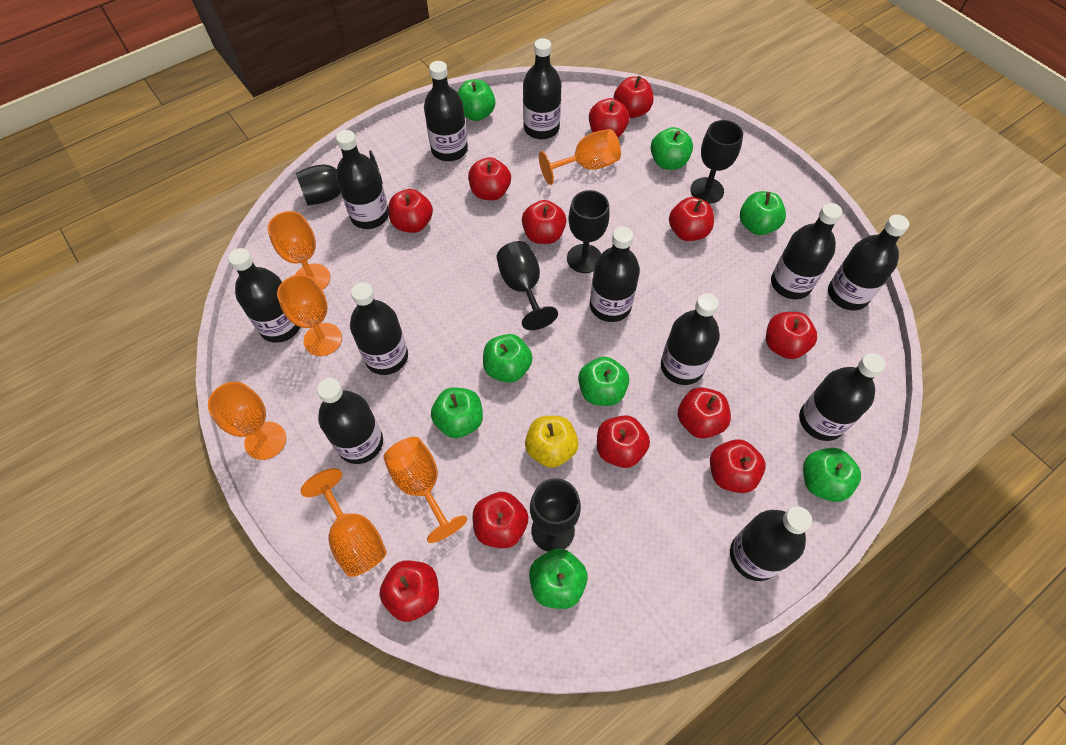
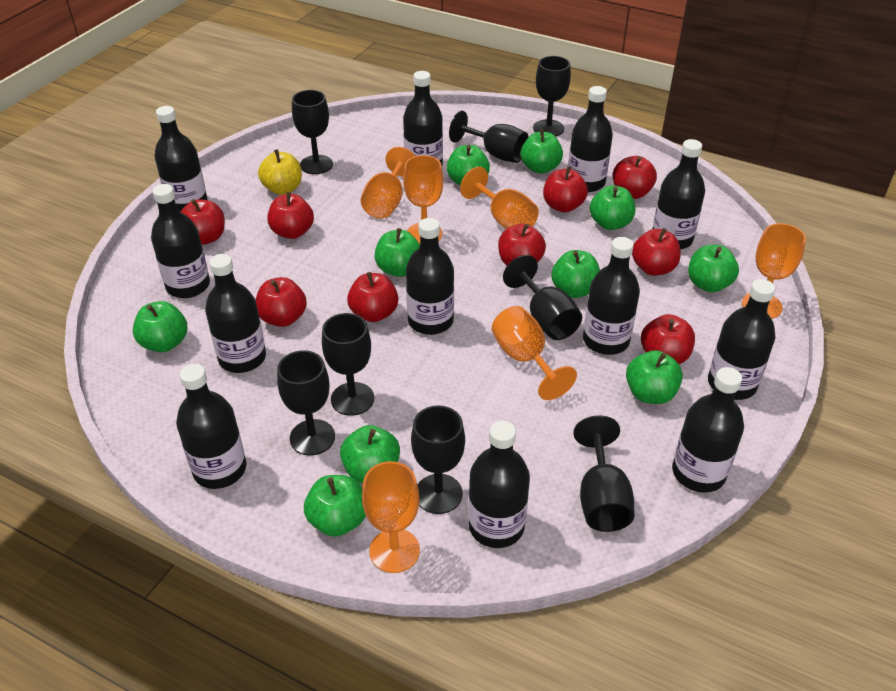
black goblet: [296,151,383,206] [497,241,558,330] [530,478,581,552] [567,190,610,273] [690,120,743,204] = 5 -> [277,350,335,456] [292,90,333,174] [322,313,374,416] [411,405,465,514] [449,111,528,163] [503,255,582,340] [533,56,571,137] [573,416,634,532] = 8
green apple: [431,387,483,438] [457,79,495,121] [483,334,533,383] [529,548,588,609] [578,357,629,406] [651,127,693,170] [740,191,786,235] [803,448,861,502] = 8 -> [133,301,187,352] [304,475,366,537] [340,425,400,483] [375,228,420,277] [447,145,490,185] [521,129,563,174] [552,250,600,298] [590,185,635,230] [626,350,683,404] [688,245,739,292] = 10
red apple: [379,561,439,622] [388,189,433,233] [468,157,511,200] [473,492,528,548] [522,200,567,244] [589,98,630,137] [597,415,650,468] [613,76,653,118] [669,197,714,241] [678,387,731,439] [710,439,766,493] [766,312,817,359] = 12 -> [181,199,225,245] [256,277,307,327] [267,192,314,239] [347,272,398,322] [498,224,546,265] [543,166,588,213] [613,156,657,199] [632,228,681,276] [641,314,695,364] = 9

